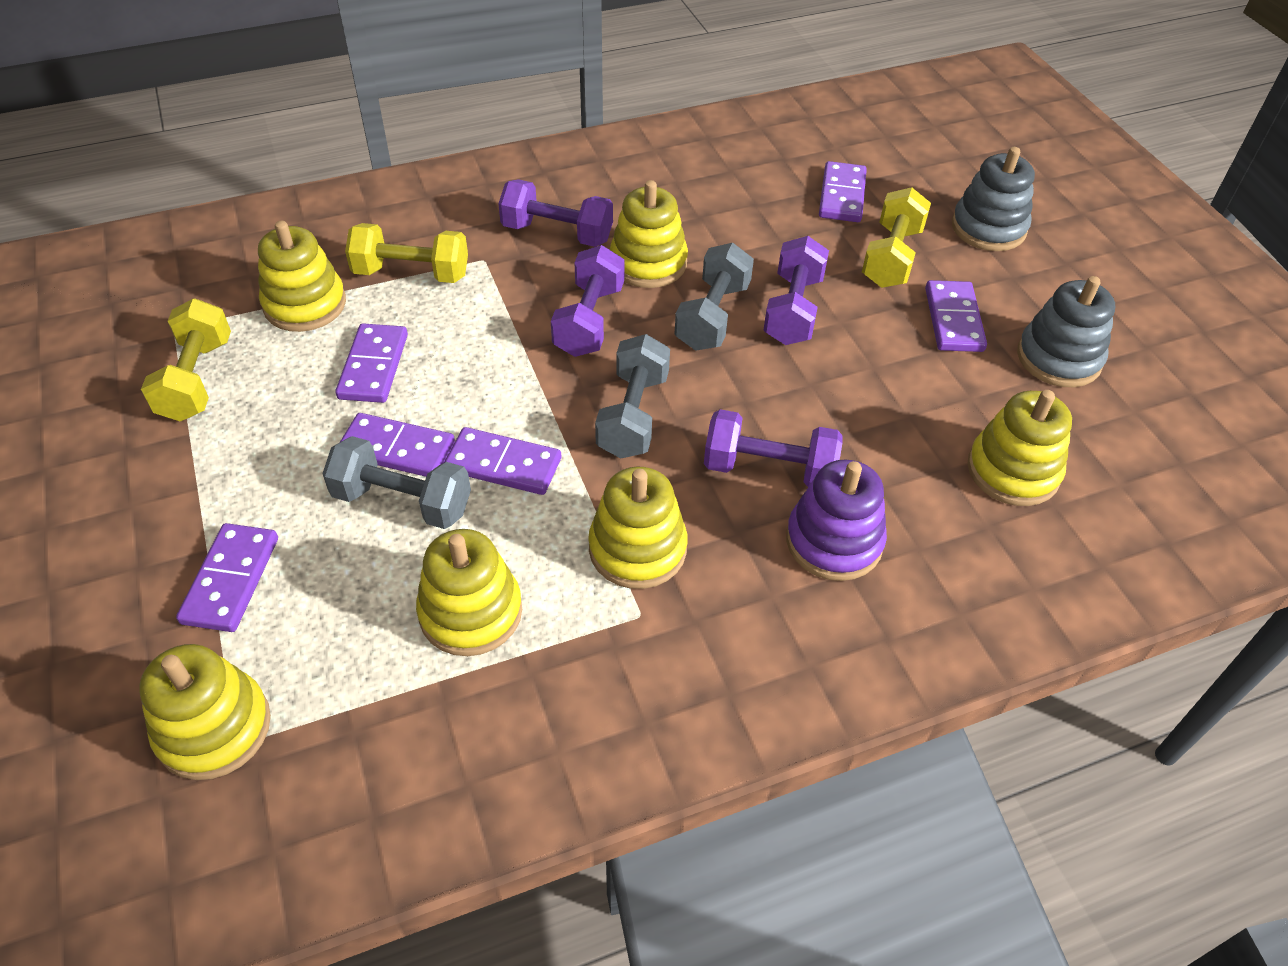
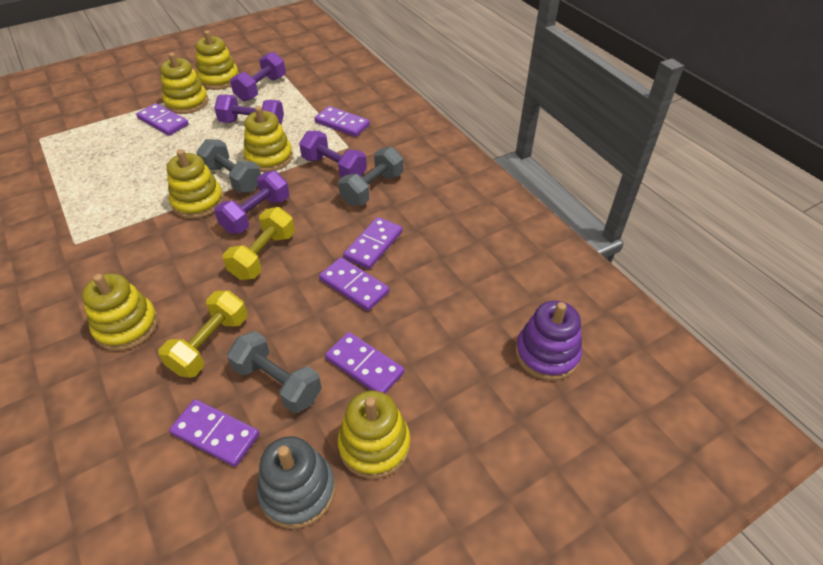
grey stacking toy: [952,147,1035,251] [1017,276,1115,387] = 2 -> [257,436,335,529] = 1
yellow dumbbell: [141,299,231,421] [345,223,468,283] [862,187,931,288] = 3 -> [159,290,248,378] [223,207,295,280] = 2

